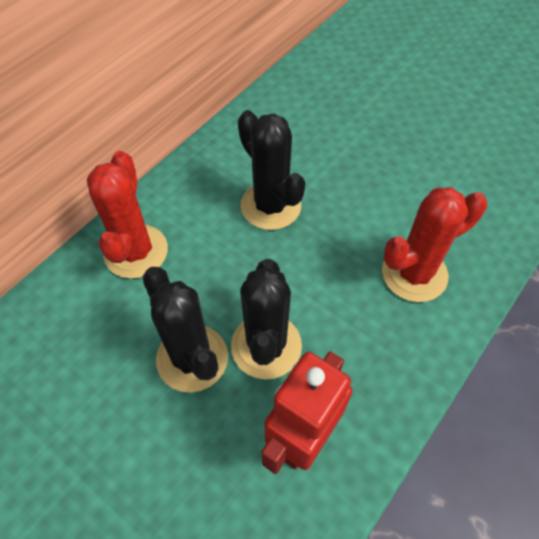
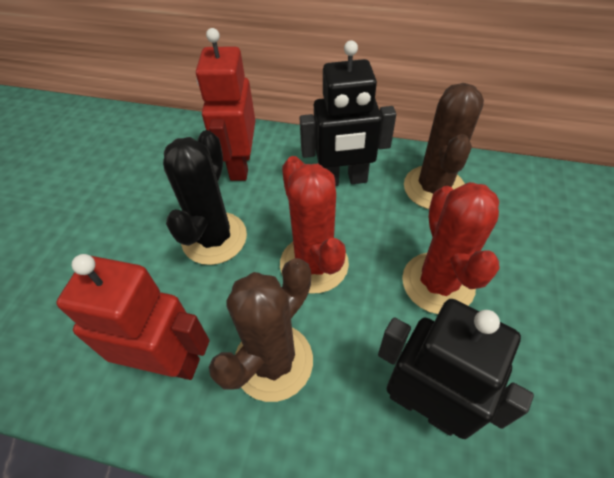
black cactus: [143,267,228,393] [231,259,302,379] [238,110,305,230] = 3 -> [163,130,247,265] = 1
black robot: none = 0 -> [299,40,396,186] [378,299,534,439] = 2
brown cactus: none = 0 -> [209,258,313,402] [404,83,484,209] = 2
red robot: [262,351,353,474] = 1 -> [56,254,210,380] [196,28,255,181] = 2

